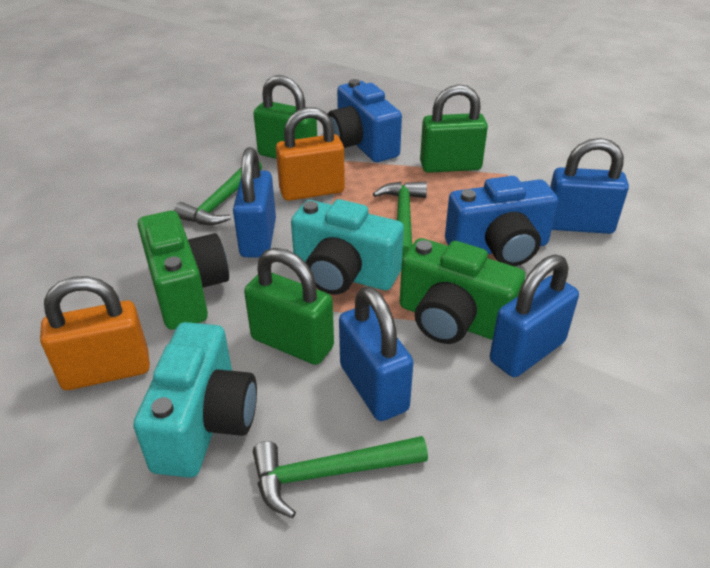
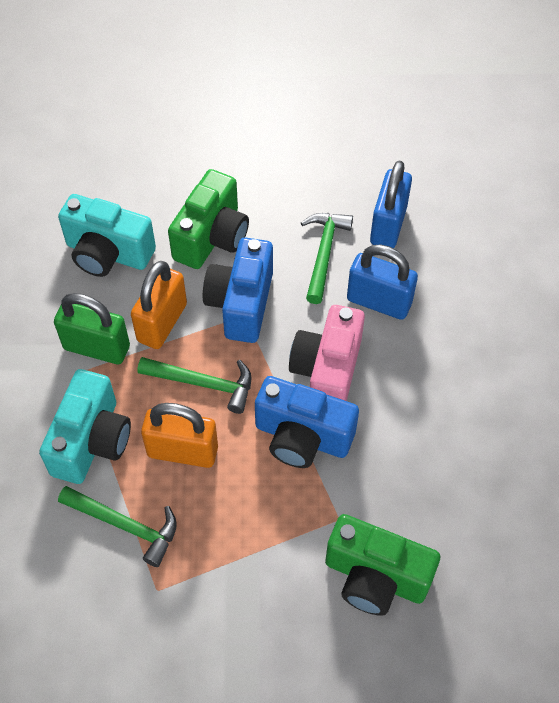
blue padlock: [233,147,276,257] [339,286,414,421] [490,255,579,377] [550,138,629,234] = 4 -> [347,244,418,320] [370,161,412,248] = 2
green padlock: [244,248,334,365] [253,75,317,159] [420,84,488,173] = 3 -> [54,293,130,364] = 1
pink camera: none = 0 -> [289,305,365,401] = 1

